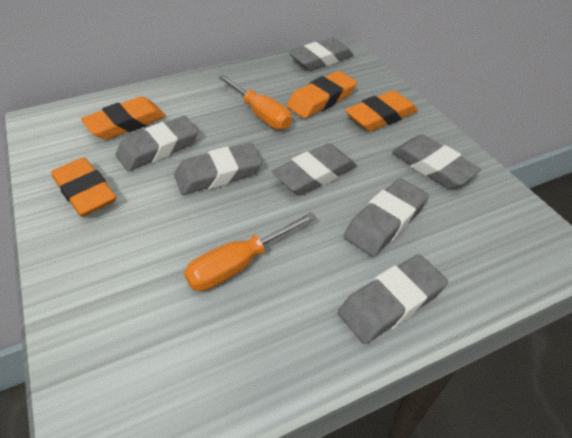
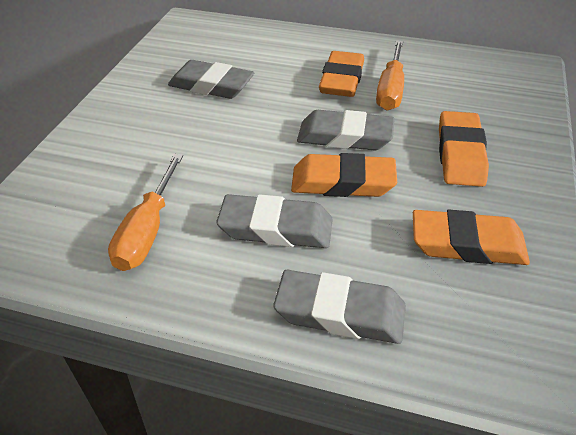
grey eraser: [116,116,199,171] [174,143,262,195] [272,143,357,195] [289,38,354,71] [338,254,448,344] [344,178,429,257] [392,135,482,189] = 7 -> [168,60,254,99] [216,194,333,248] [273,270,406,344] [297,110,395,150] = 4

